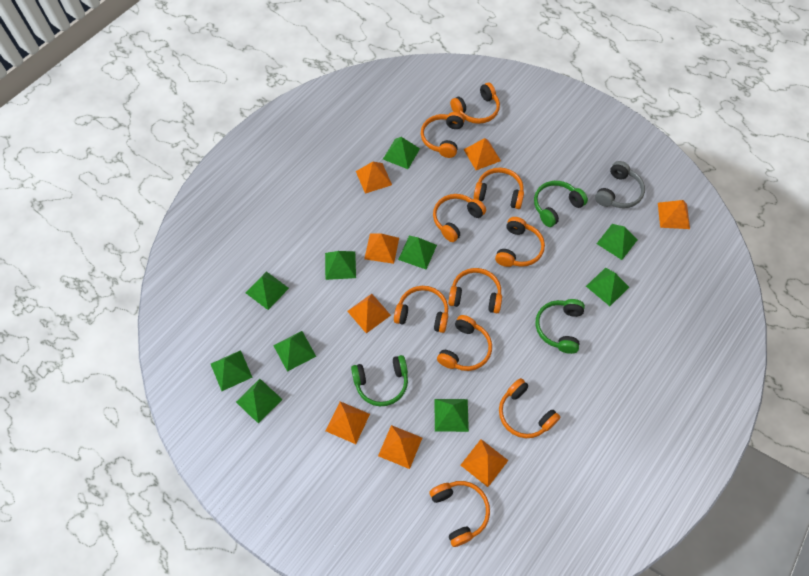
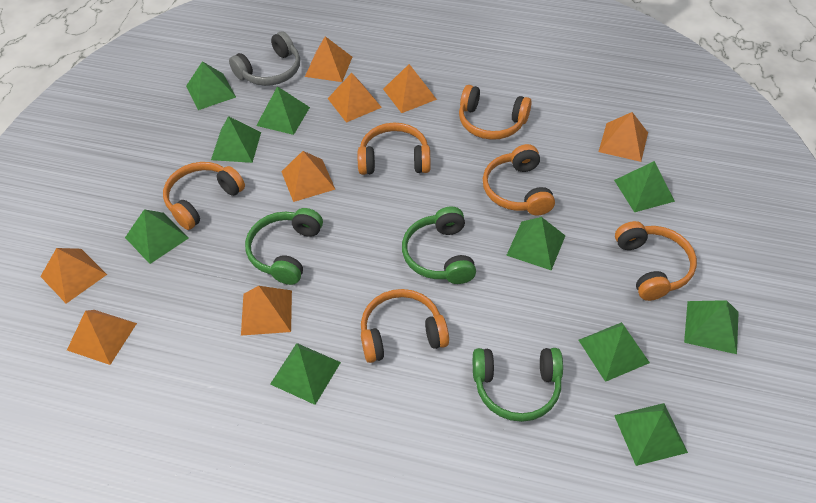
orange headphones: [394,286,448,333] [421,112,465,158] [429,481,490,547] [433,194,486,242] [437,315,492,371] [448,268,502,313] [450,83,500,124] [473,168,524,209] [495,217,545,267] [499,378,560,438] = 10 -> [163,162,245,230] [358,123,430,175] [361,289,449,363] [459,85,532,140] [483,144,555,216] [615,221,697,301] = 6

